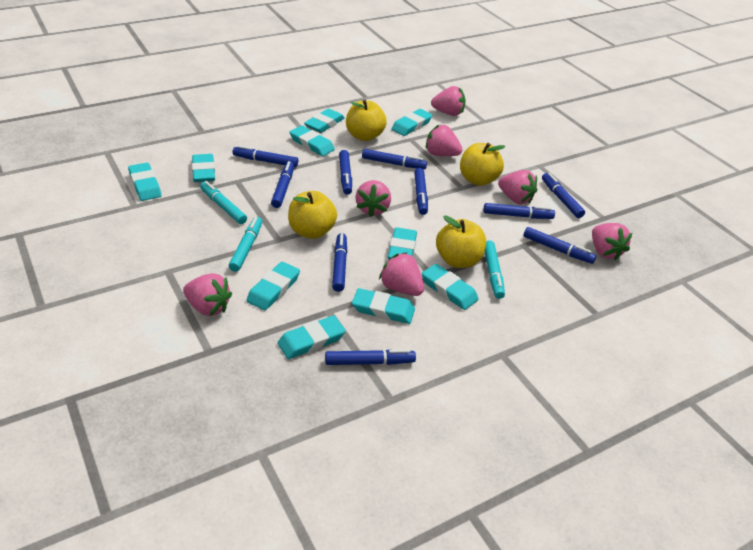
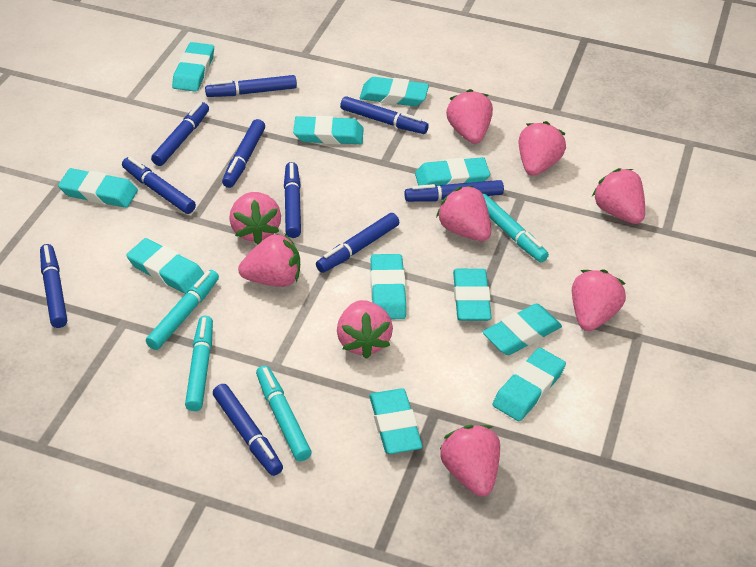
pink strawberry: [183,273,232,316] [355,180,391,217] [379,252,424,296] [426,125,463,156] [431,86,466,116] [498,170,537,204] [592,223,632,260] = 7 -> [229,192,281,244] [238,233,300,287] [337,300,393,359] [436,185,491,241] [440,425,500,496] [446,89,493,144] [518,121,566,176] [572,270,626,331] [592,168,645,224] = 9
turquoise eraser: [128,163,162,201] [192,154,215,182] [246,262,300,310] [278,315,346,359] [289,126,335,156] [304,109,345,133] [352,288,415,324] [388,227,417,259] [391,109,433,136] [421,264,479,310] = 10 -> [58,168,138,208] [126,238,204,294] [172,42,214,92] [293,116,364,145] [360,77,429,106] [369,388,423,454] [371,254,406,319] [415,157,490,186] [453,269,492,321] [482,303,562,355] [493,348,566,421] = 11
turquoise marker: [200,181,247,224] [229,217,262,272] [485,240,505,299] = 3 -> [146,270,219,350] [185,316,213,411] [256,365,312,461] [483,194,549,262] = 4
yellow apple: [288,191,337,239] [346,100,387,141] [436,215,486,268] [460,143,505,186] = 4 -> none = 0

